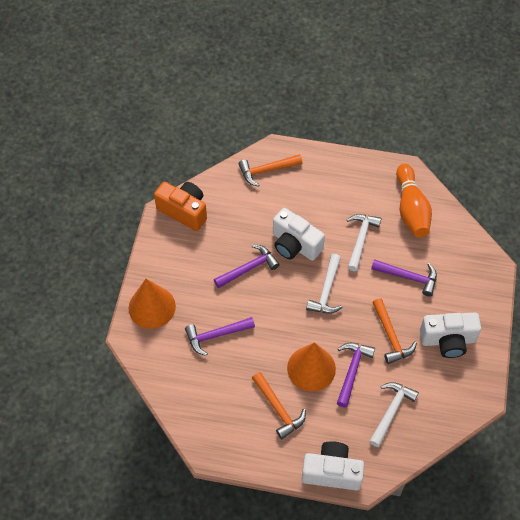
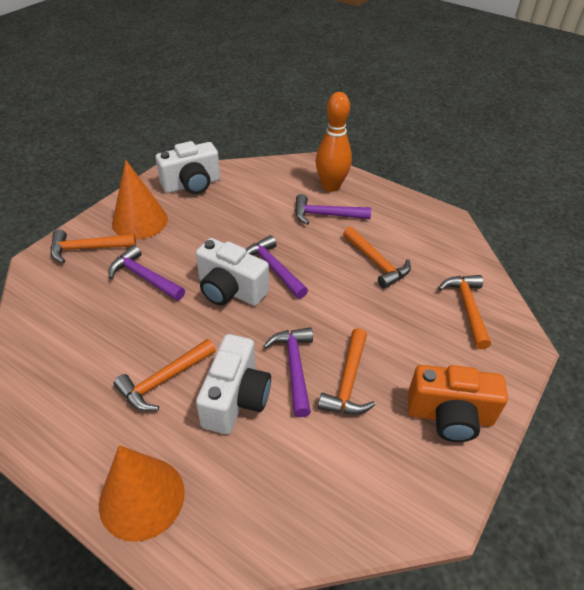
orange hammer: [238,154,302,187] [252,372,306,439] [372,298,417,364] = 3 -> [51,230,136,263] [113,339,216,411] [318,328,375,415] [343,227,411,289] [438,275,491,349] = 5
white hammer: [306,254,343,314] [347,214,381,271] [369,382,419,447] = 3 -> none = 0

